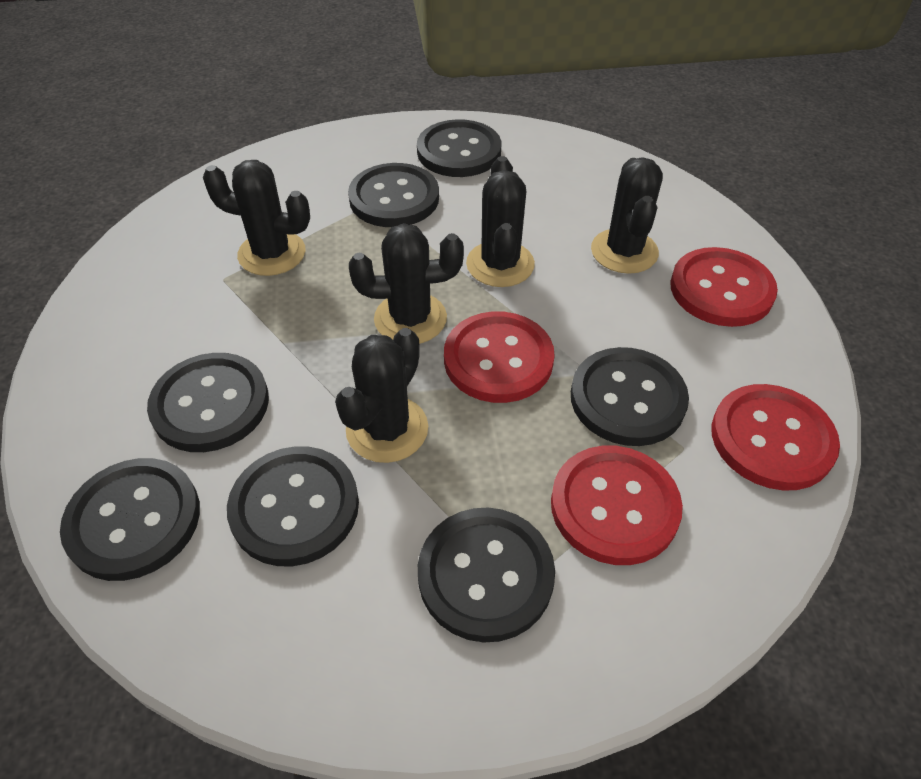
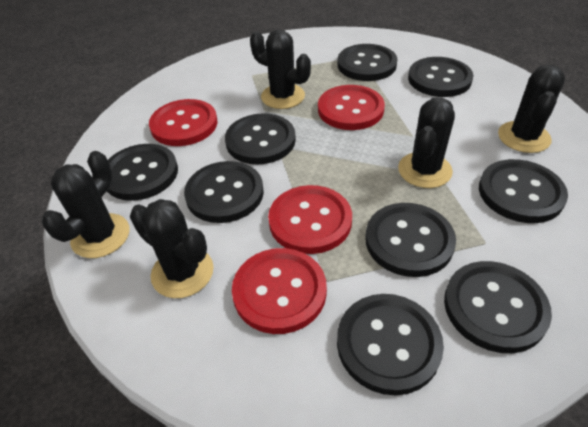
black button: [60,458,200,581] [147,353,269,452] [227,446,359,566] [348,163,439,227] [417,119,501,177] [418,508,555,642] [571,347,689,446] = 7 -> [107,144,178,201] [184,161,264,223] [225,113,296,165] [337,44,397,81] [337,294,444,395] [366,203,456,277] [408,57,474,97] [444,261,552,353] [479,159,568,223] = 9

